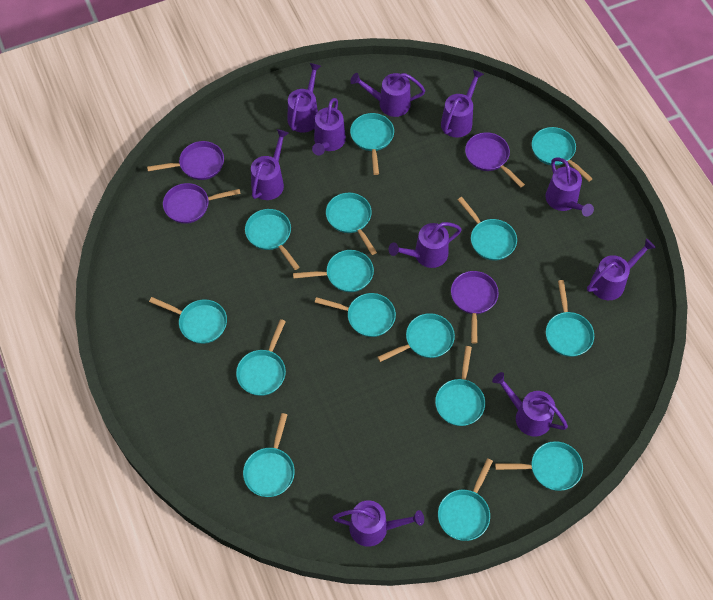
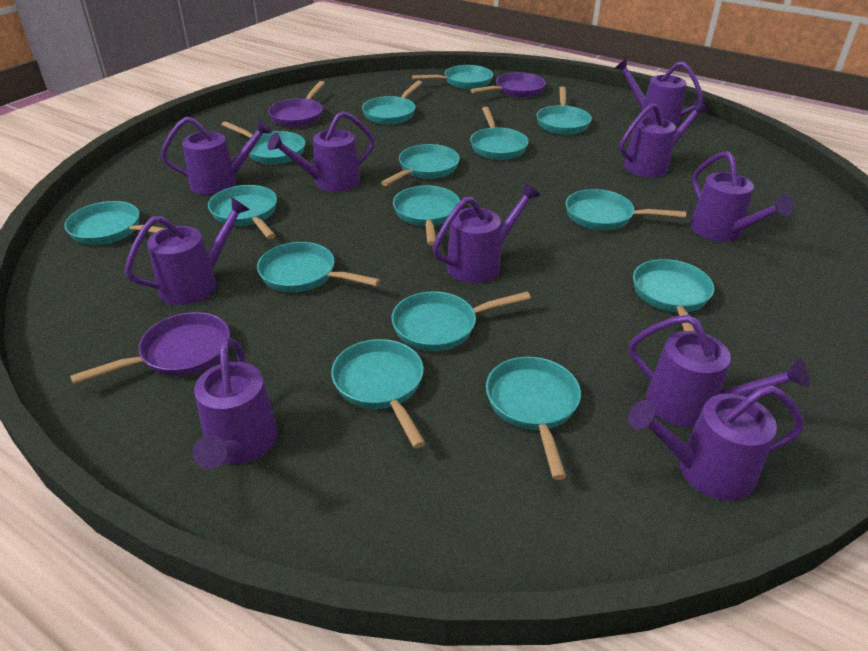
purple pan: [147,141,224,180] [163,183,241,224] [451,271,499,344] [465,132,525,187] = 4 -> [70,312,230,384] [268,81,325,127] [471,72,546,98] = 3

